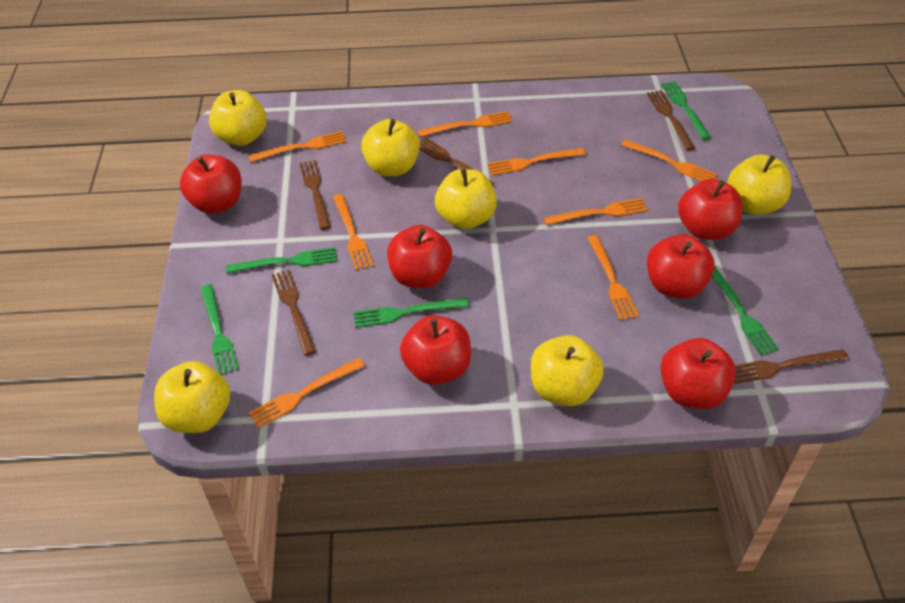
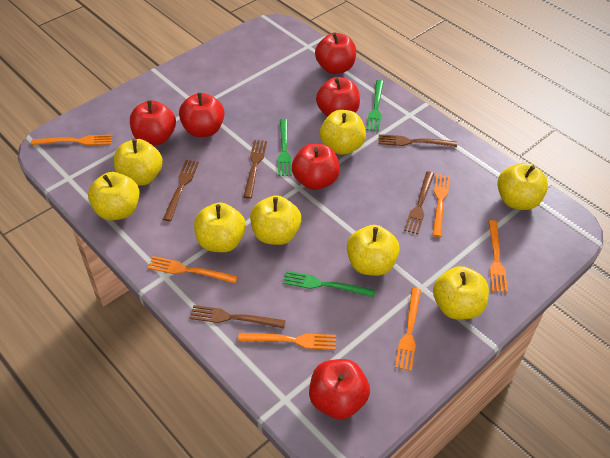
green fork: [201,284,239,375] [226,247,338,273] [354,298,469,328] [661,81,711,140] [712,267,779,355] = 5 -> [278,119,292,176] [283,271,375,298] [366,80,384,131] = 3
orange fork: [248,358,365,428] [249,131,346,162] [333,194,374,270] [418,111,513,137] [487,148,586,175] [544,198,648,225] [588,235,639,320] [621,139,718,181] = 8 -> [31,134,112,145] [148,256,238,283] [238,333,336,350] [395,288,421,371] [432,174,450,237] [488,220,508,293] = 6
yellow apple: [154,361,230,433] [209,90,267,146] [361,119,420,176] [435,168,497,229] [531,335,604,406] [727,154,791,214] = 6 -> [88,172,140,220] [114,139,163,186] [194,203,246,252] [250,195,301,245] [320,110,366,155] [347,225,400,276] [433,266,489,320] [497,163,548,210] = 8

